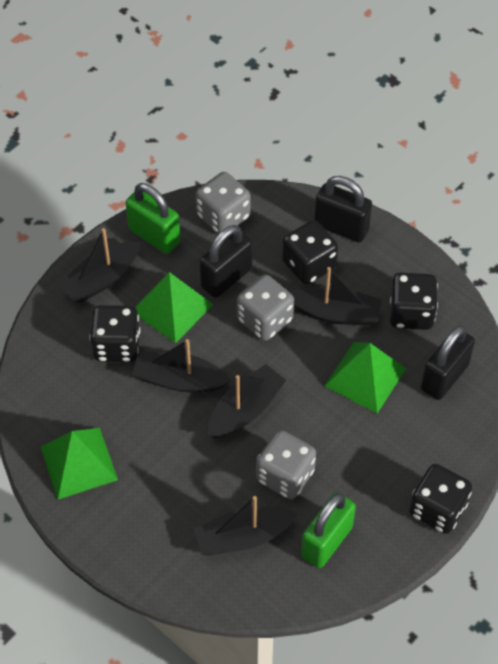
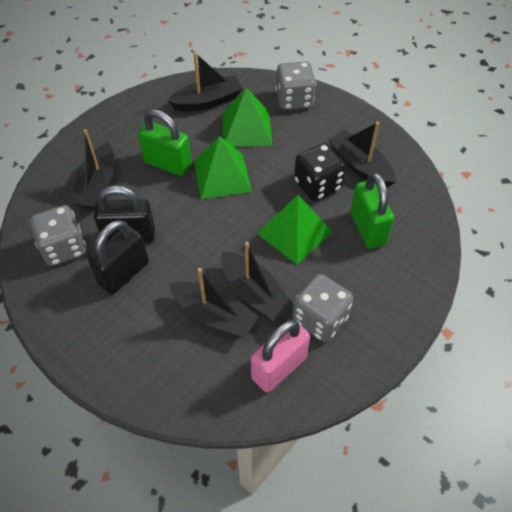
black dice: [90,305,140,362] [282,220,338,285] [390,272,438,330] [409,464,472,534] = 4 -> [294,143,346,201] = 1
black padlock: [200,225,252,298] [314,176,372,243] [421,325,475,400] = 3 -> [88,220,149,294] [94,185,155,244] = 2
pink padlock: none = 0 -> [251,320,310,392] = 1

